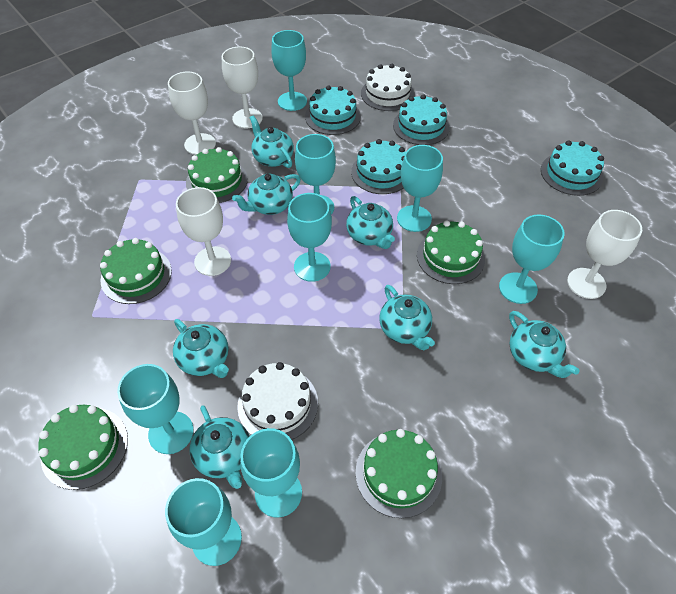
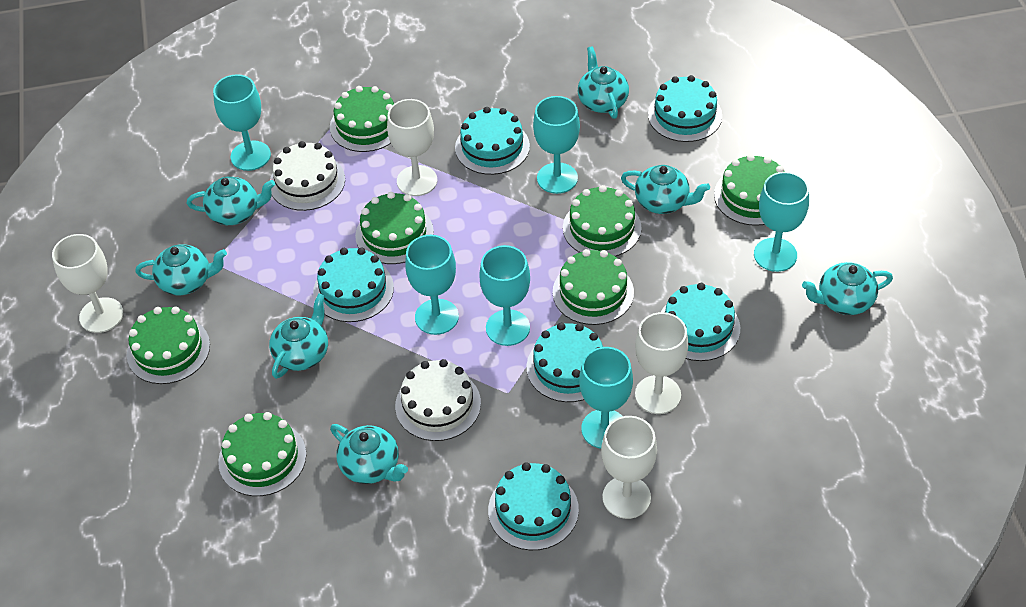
green cake: [38,405,128,490] [100,238,172,304] [186,147,248,203] [356,429,442,518] [417,220,485,284] = 5 -> [127,306,210,384] [218,412,306,496] [330,86,394,152] [355,192,434,264] [553,249,634,325] [563,185,642,257] [714,154,785,226] = 7
turquoise cake: [305,85,361,135] [351,139,406,194] [393,94,450,145] [541,140,604,196] = 4 -> [313,247,394,322] [455,107,530,175] [488,462,579,550] [527,323,603,402] [648,75,722,142] [661,283,740,361] = 6
turquoise goblet: [117,364,194,454] [165,478,242,566] [240,428,302,518] [271,30,307,111] [287,193,332,282] [295,134,336,215] [397,145,443,232] [499,214,565,304] = 8 -> [213,74,271,171] [405,235,459,335] [479,245,530,346] [533,96,580,194] [579,347,633,449] [754,172,809,272] = 6

